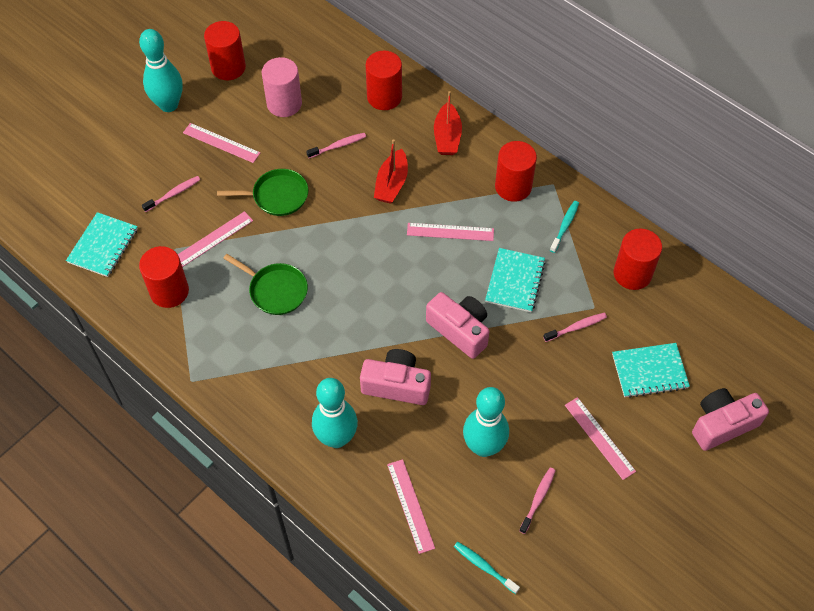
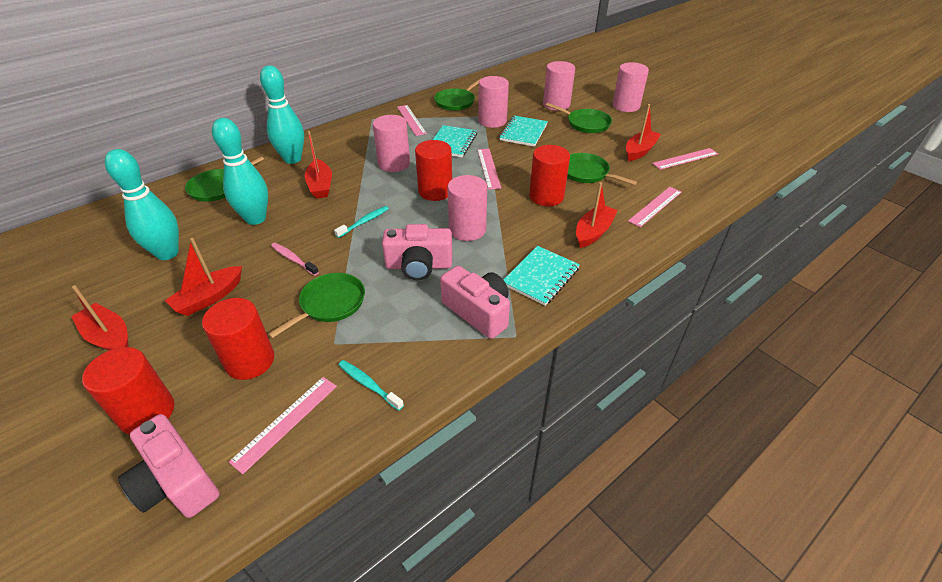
green pan: [217,169,308,216] [223,254,308,315] = 2 -> [185,156,264,202] [268,273,365,339] [434,78,481,111] [546,103,612,133] [567,153,637,185] = 5
pink cylinder: [261,57,302,117] = 1 -> [373,115,410,172] [447,175,487,241] [478,76,509,128] [543,61,575,111] [612,62,649,112] = 5
pink toothbrush: [142,176,200,212] [306,133,366,158] [519,467,556,534] [543,313,607,342] = 4 -> [271,243,319,276] = 1
red boat: [374,139,408,204] [434,91,462,155] = 2 -> [71,285,129,351] [165,238,242,316] [305,131,332,199] [576,182,618,248] [626,104,661,161] = 5
red cylinder: [139,246,189,308] [204,21,246,80] [366,51,402,110] [495,141,537,202] [614,229,662,290] = 5 -> [82,347,174,434] [202,298,274,380] [415,140,452,201] [529,145,570,206] = 4

